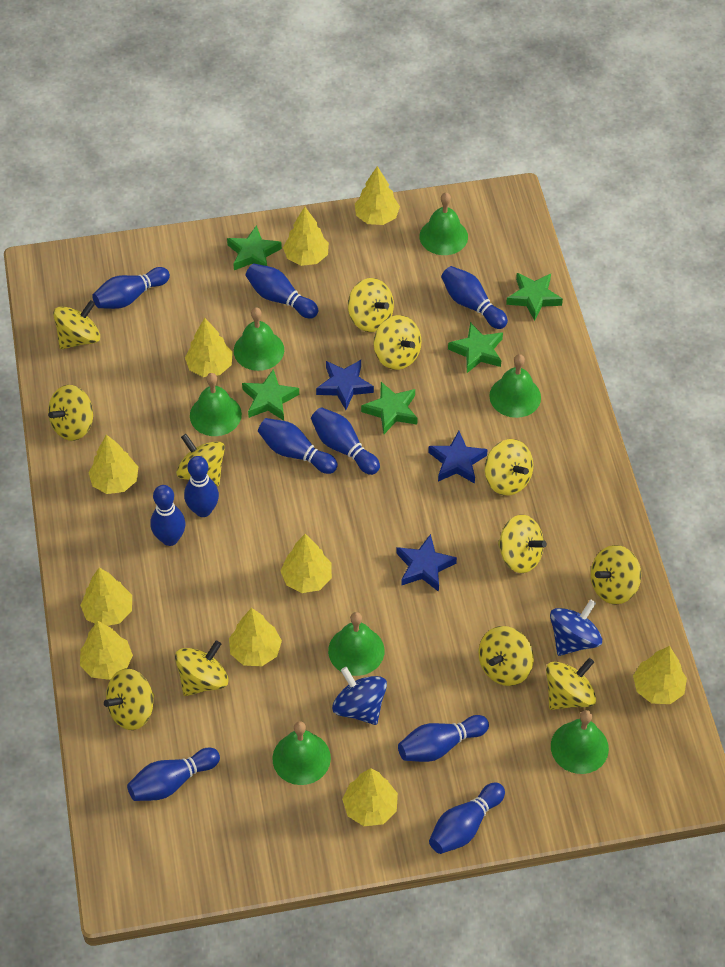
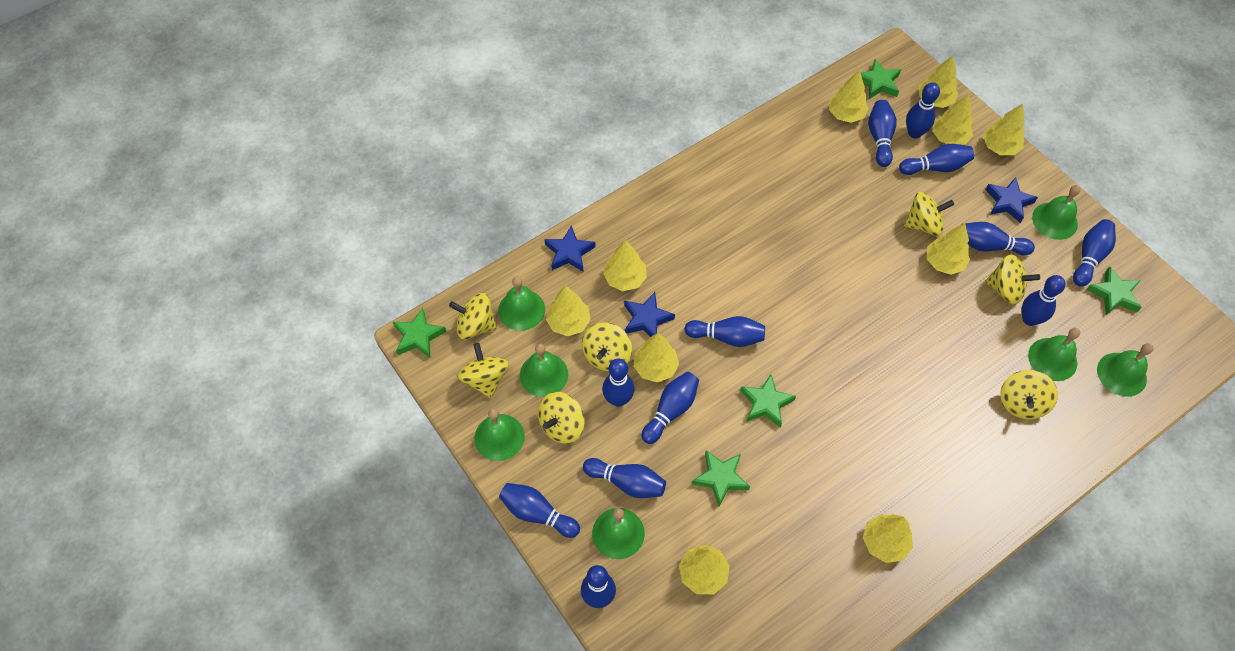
blue bowling pin: [92,267,170,309] [127,748,220,801] [150,485,186,546] [184,456,219,517] [246,264,318,319] [258,418,338,474] [311,407,380,475] [398,715,489,762] [429,783,505,854] [441,266,508,329] = 10 -> [499,483,580,538] [581,565,616,608] [583,458,666,498] [602,359,634,407] [641,372,699,444] [684,316,765,347] [868,100,897,167] [899,144,974,175] [906,82,940,139] [961,222,1035,256] [1022,275,1066,326] [1073,219,1116,287] = 12
blue spinning top: [332,667,387,725] [550,599,602,656] = 2 -> none = 0
yellow spinning top: [48,385,93,441] [53,300,100,349] [104,669,154,730] [175,640,229,696] [176,434,225,486] [348,278,394,332] [373,315,421,370] [478,626,534,686] [485,439,533,496] [498,515,547,573] [546,658,596,710] [591,545,641,604] = 12 -> [449,293,497,339] [457,343,509,398] [538,392,585,444] [582,322,632,371] [904,192,954,236] [985,254,1040,305] [1000,370,1058,420] = 7

